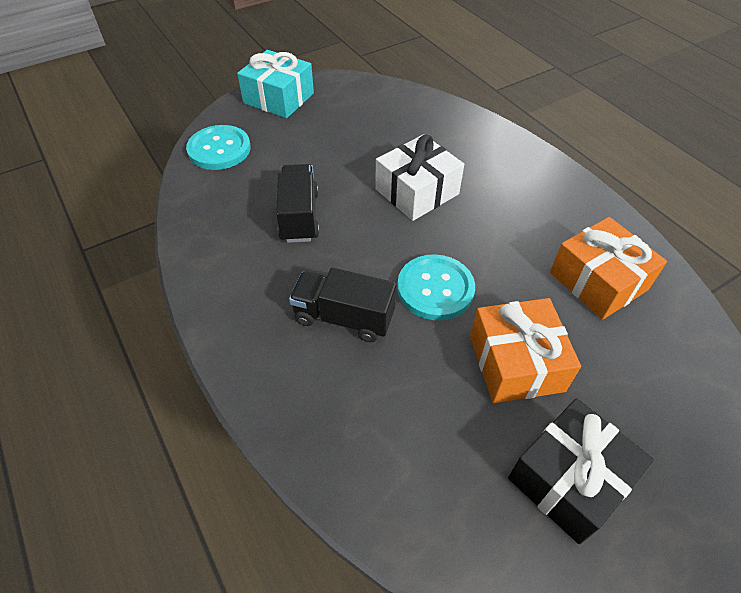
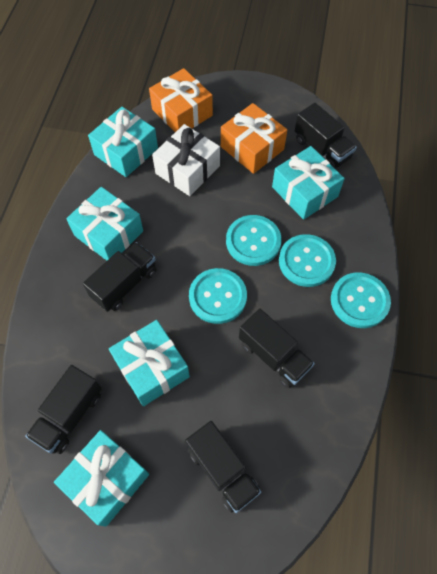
black gift: [508,398,654,544] = 1 -> none = 0
black truck: [276,164,319,243] [289,268,397,342] = 2 -> [25,365,102,454] [83,242,156,312] [185,421,261,513] [239,309,315,388] [295,103,357,168] = 5
turquoise button: [186,125,251,170] [397,254,475,321] = 2 -> [189,268,247,324] [226,215,282,266] [279,234,336,287] [331,272,391,328] = 4
turquoise gift: [237,50,314,118] = 1 -> [54,430,149,527] [66,187,143,261] [88,107,158,177] [109,320,190,406] [272,146,345,220] = 5

